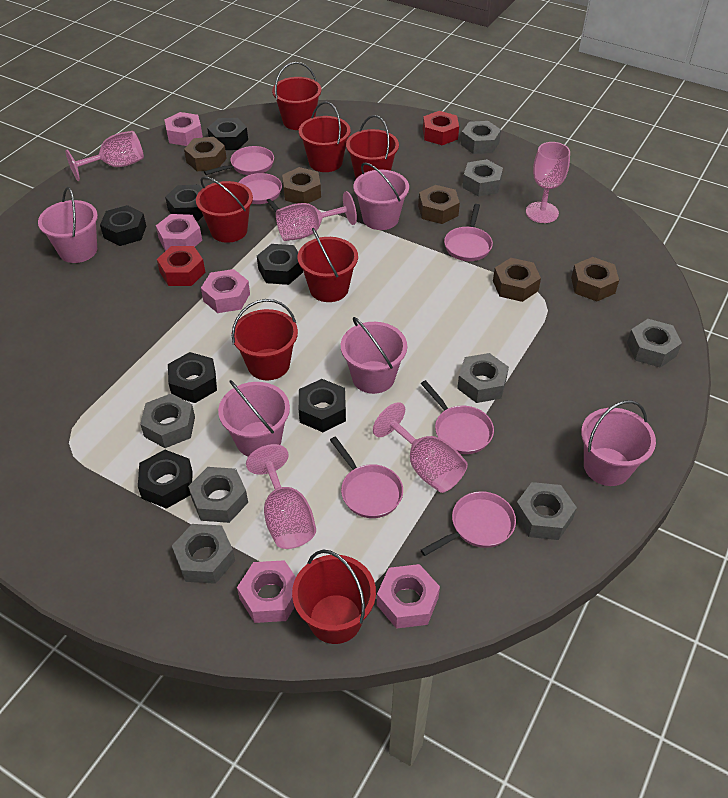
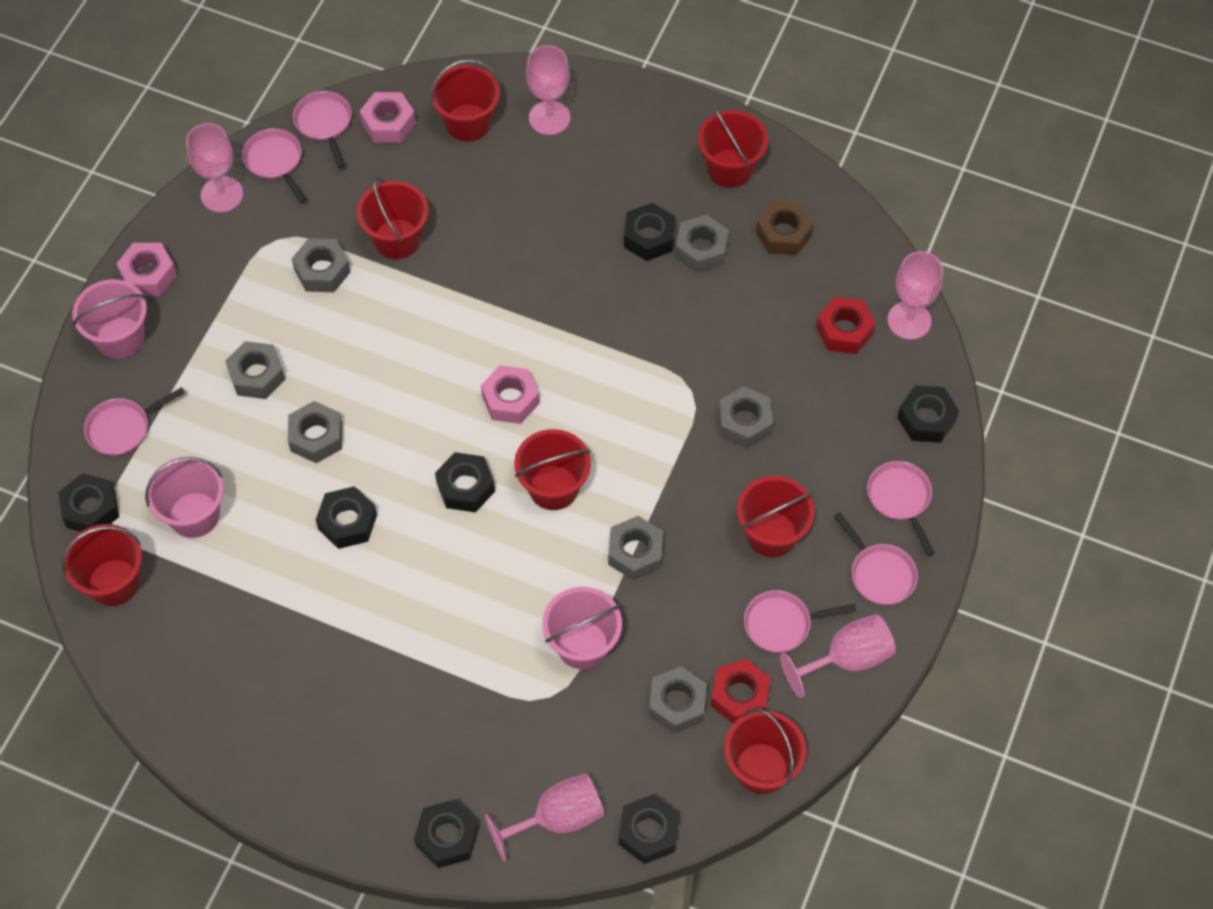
brown nut: [184,137,227,171] [282,167,321,203] [418,185,460,224] [493,258,541,302] [571,257,619,301] = 5 -> [756,201,814,255] = 1
grey nut: [140,394,195,448] [172,524,235,584] [188,467,248,523] [457,353,509,403] [461,121,501,154] [462,159,503,197] [514,482,577,540] [627,319,682,367] = 8 -> [225,341,285,399] [288,401,342,463] [292,238,351,292] [608,516,663,580] [649,666,707,734] [675,215,729,273] [718,386,773,448] = 7
pink bucket: [38,187,98,263] [218,380,290,457] [341,317,407,394] [354,162,409,230] [581,400,656,486] = 5 -> [72,279,147,359] [145,456,224,538] [543,587,622,669] = 3
pink nut: [156,214,202,251] [164,112,203,146] [201,269,250,313] [237,560,296,623] [377,564,440,629] = 5 -> [116,243,177,296] [360,92,416,143] [481,365,540,424] = 3

